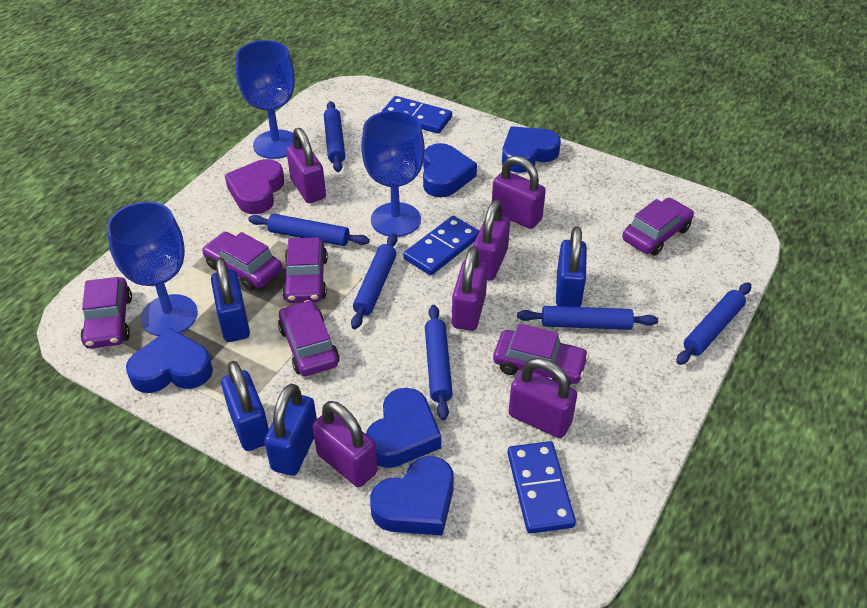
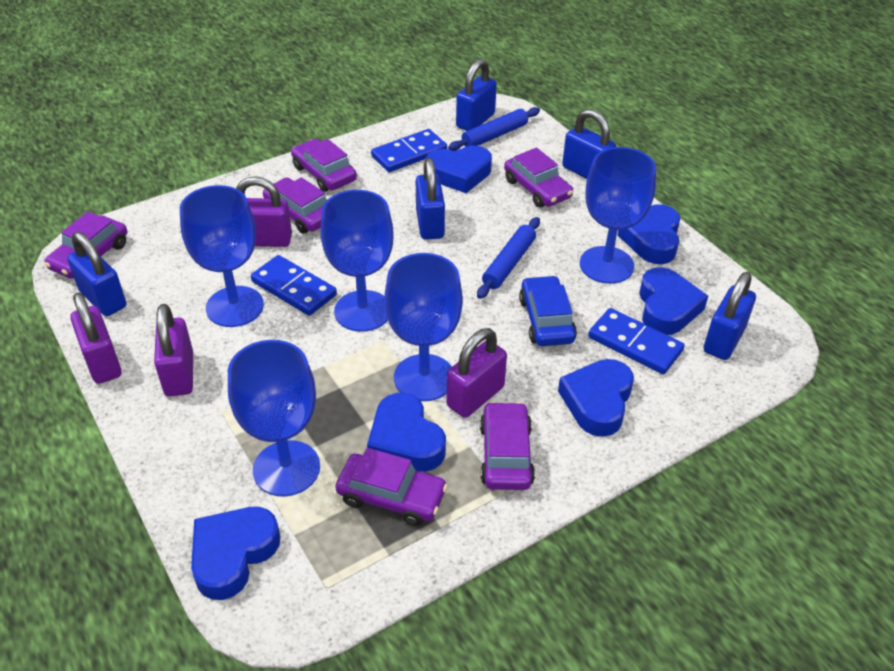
blue car: none = 0 -> [519,275,577,346] = 1
blue goblet: [107,201,198,336] [236,40,295,159] [361,111,425,237] = 3 -> [180,185,264,327] [228,340,320,497] [320,190,394,332] [384,253,463,401] [580,147,656,284] = 5
blue heart: [126,328,213,393] [366,388,441,468] [370,456,454,535] [423,143,477,197] [502,126,561,173] = 5 -> [191,507,280,600] [367,393,446,472] [426,145,492,193] [558,359,634,437] [618,204,680,264] [639,267,708,335] = 6
blue padlock: [211,257,250,342] [221,361,269,451] [264,384,317,476] [556,226,586,307] = 4 -> [67,232,126,316] [416,158,445,240] [456,59,497,131] [562,109,616,179] [704,272,756,360] = 5
blue rolling pin: [248,214,370,246] [324,101,345,172] [351,233,397,329] [425,305,453,420] [517,306,658,330] [676,282,751,365] = 6 -> [448,107,540,151] [477,217,540,299] = 2
purple heart: [225,159,285,214] = 1 -> none = 0
purple padlock: [286,128,326,203] [312,401,378,487] [452,247,488,331] [473,200,510,281] [492,156,546,229] [508,358,577,438] = 6 -> [70,292,122,384] [154,304,193,397] [236,176,292,247] [446,328,507,418] = 4

